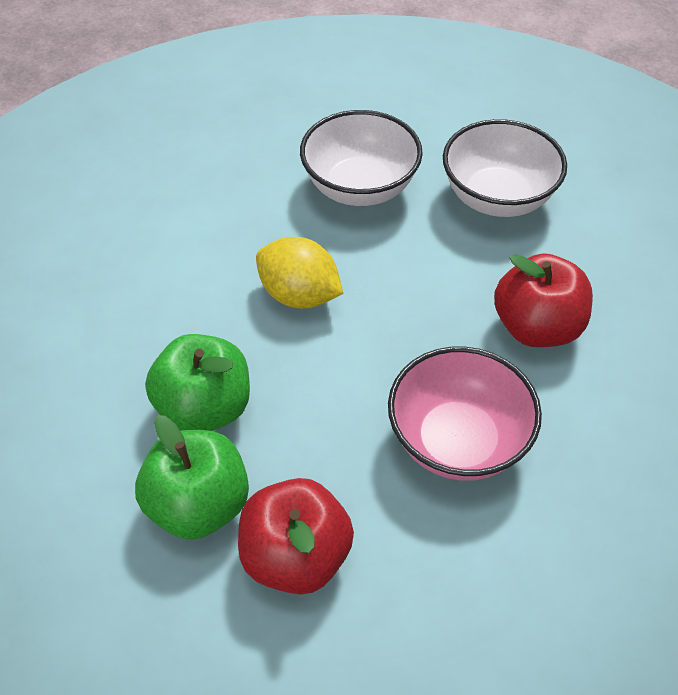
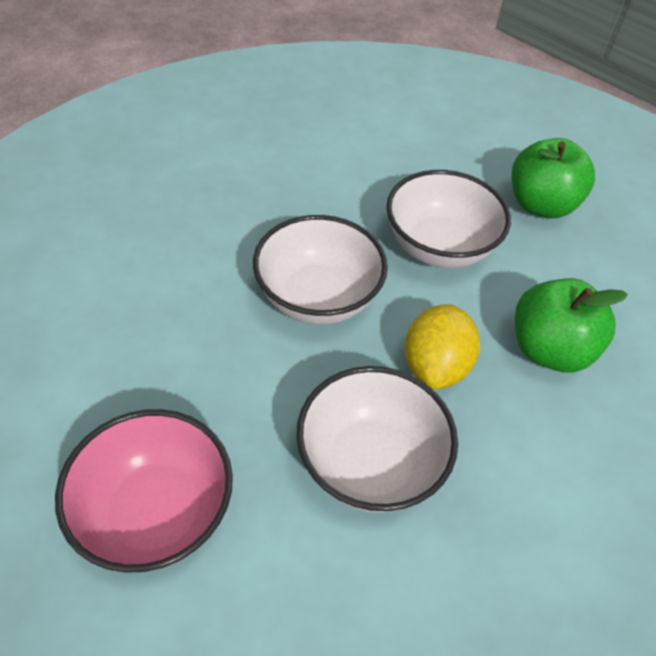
red apple: [238,478,354,594] [494,253,593,347] = 2 -> none = 0
white bowl: [300,110,423,206] [443,119,567,217] = 2 -> [253,215,388,325] [297,366,458,513] [387,170,511,268] = 3

